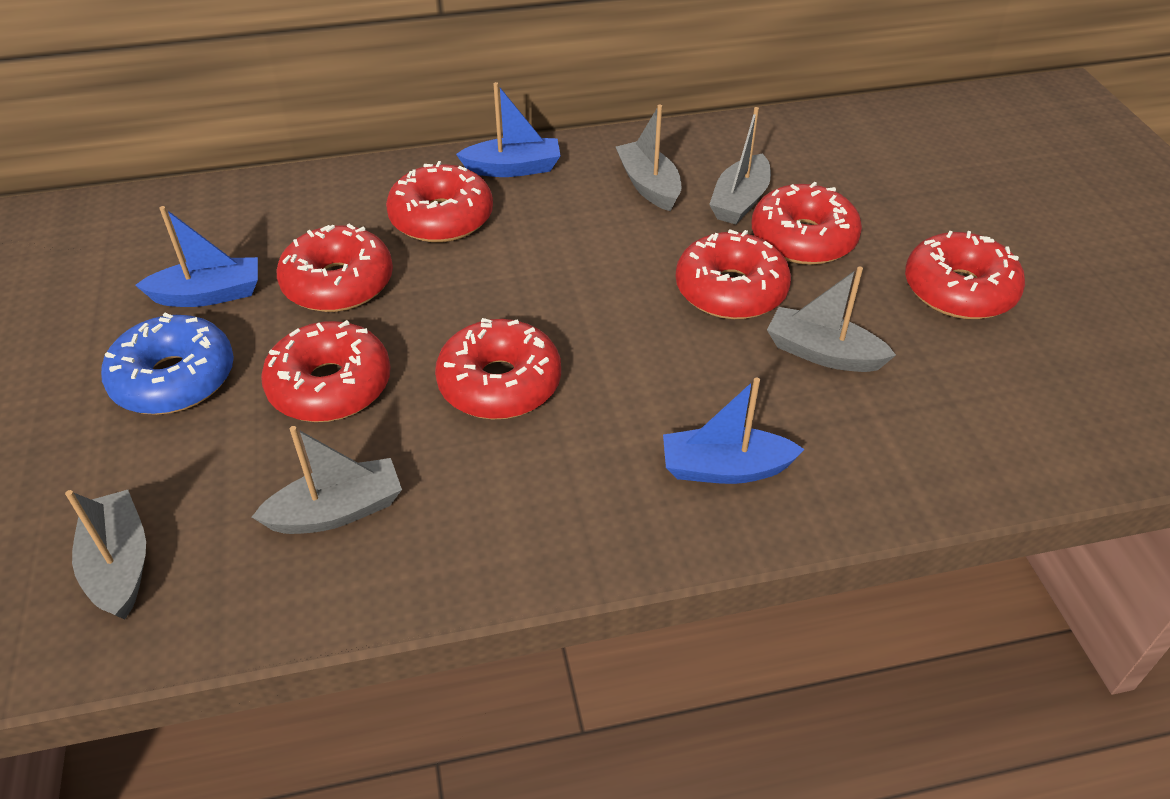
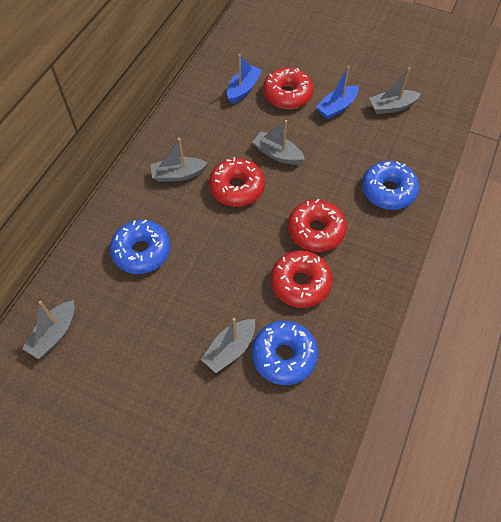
blue boat: [135,206,258,307] [456,82,561,177] [663,377,805,484] = 3 -> [227,54,262,104] [316,66,359,119] = 2
blue donut: [101,312,234,415] = 1 -> [110,220,171,274] [252,321,318,385] [362,161,419,210] = 3
red donut: [261,320,391,422] [276,224,393,312] [386,161,493,243] [435,318,561,419] [676,229,791,319] [752,182,862,265] [905,231,1025,319] = 7 -> [209,157,265,207] [263,68,314,109] [270,250,333,308] [288,199,347,252] = 4

